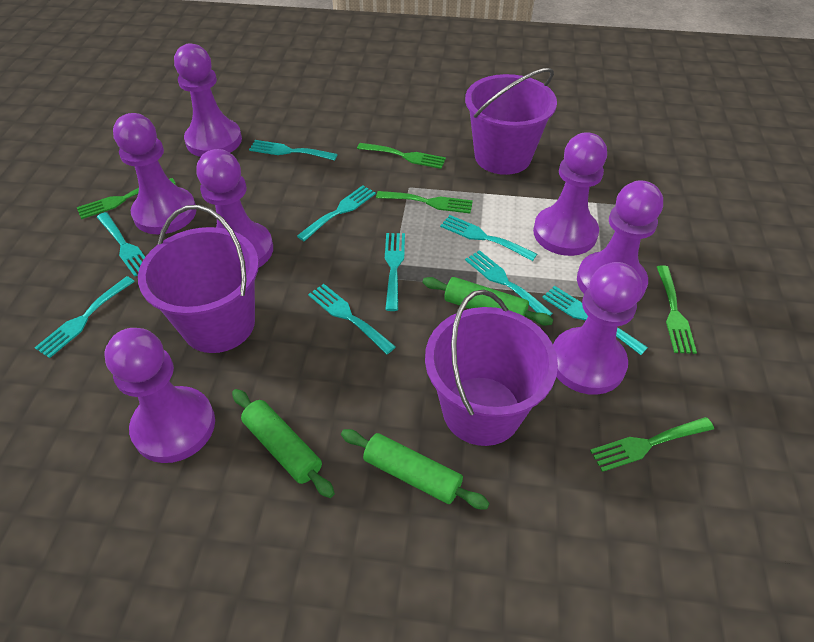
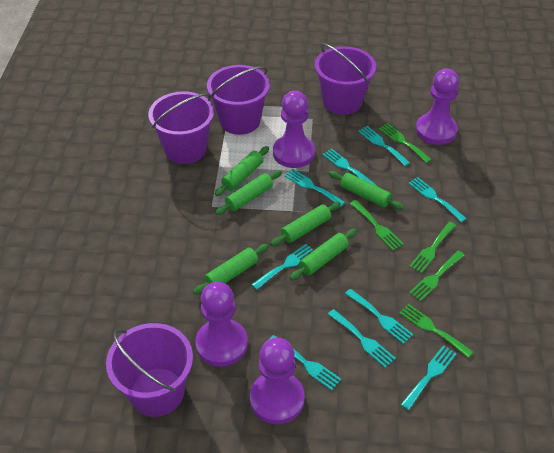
green rolling pin: [232,389,335,498] [341,429,490,509] [422,277,554,326] = 3 -> [193,244,269,295] [215,146,269,196] [215,170,282,215] [270,202,341,246] [290,229,357,280] [329,171,404,210] = 6
purple bucket: [138,205,259,353] [425,289,558,446] [465,68,557,175] = 3 -> [106,323,193,417] [148,91,214,164] [207,65,270,135] [315,43,376,115] = 4
purple pawn: [105,328,215,463] [113,113,197,235] [174,43,242,157] [196,149,273,268] [533,132,607,256] [553,262,642,395] [577,180,663,301] = 7 -> [195,282,248,367] [250,338,305,424] [273,91,315,168] [416,69,459,145] = 4

